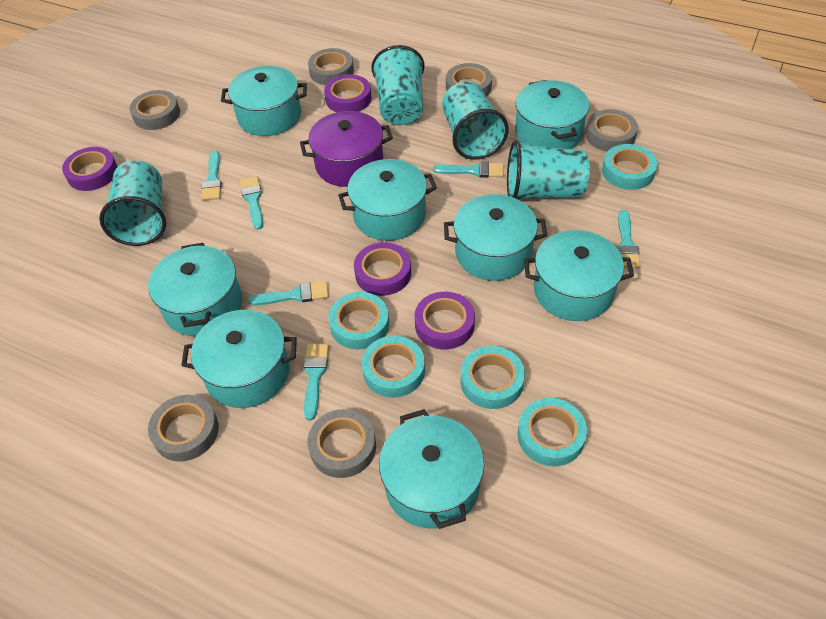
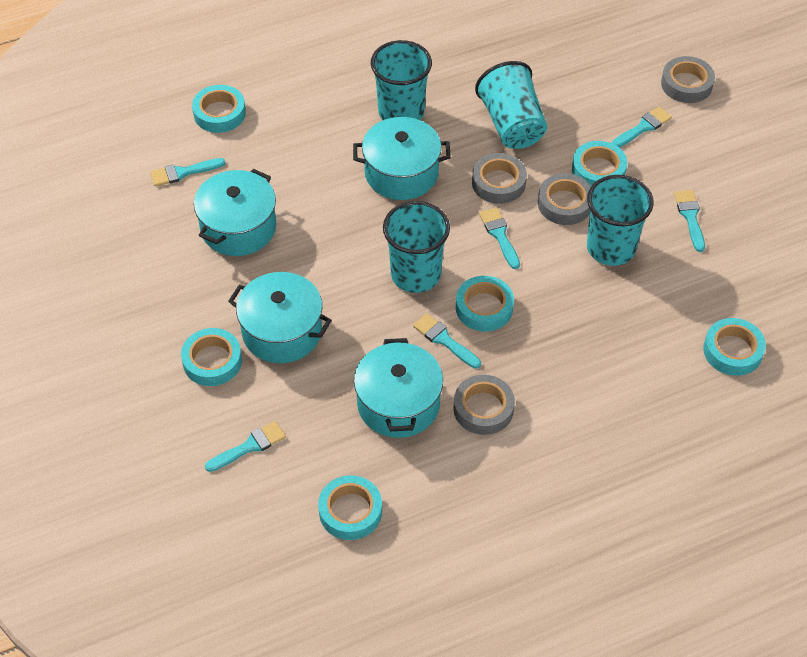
grey tape: [129,90,180,130] [148,395,219,462] [308,48,354,85] [308,409,376,478] [446,63,492,97] [586,109,638,152] = 6 -> [453,375,515,435] [472,153,527,204] [538,173,591,225] [661,56,715,103] = 4
purple pot: [300,111,393,187] = 1 -> none = 0
purple tape: [62,147,118,191] [324,74,371,112] [354,242,411,296] [415,292,475,350] = 4 -> none = 0
turquoise pot: [148,243,242,336] [181,310,297,408] [221,66,307,136] [338,159,437,241] [379,409,484,529] [444,194,547,281] [515,80,590,149] [524,230,634,321] = 8 -> [194,169,276,256] [228,272,332,363] [353,117,451,200] [354,338,443,438] = 4
turquoise tape: [328,292,389,349] [362,336,425,398] [460,346,525,409] [518,398,587,466] [602,144,657,190] = 5 -> [181,328,242,386] [192,85,246,133] [318,475,382,540] [456,276,514,332] [572,141,627,186] [703,318,766,376] = 6

